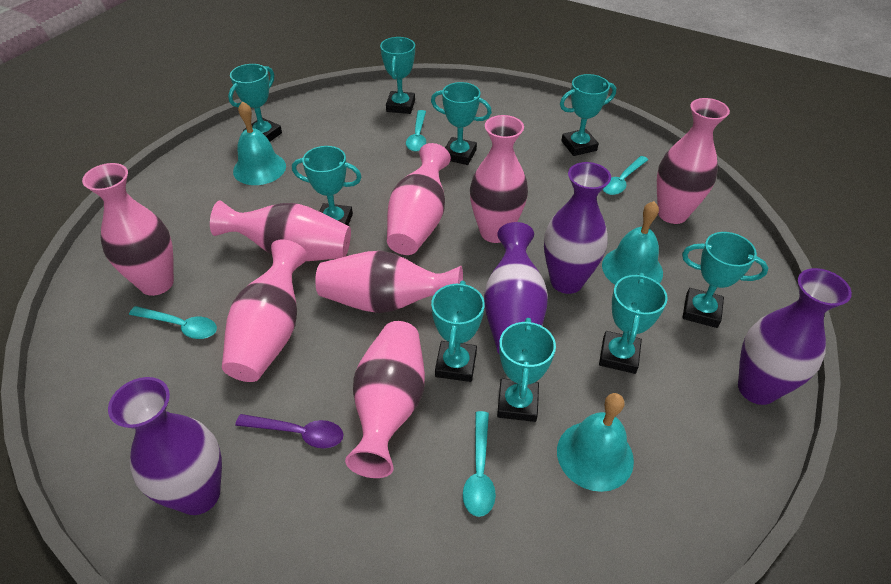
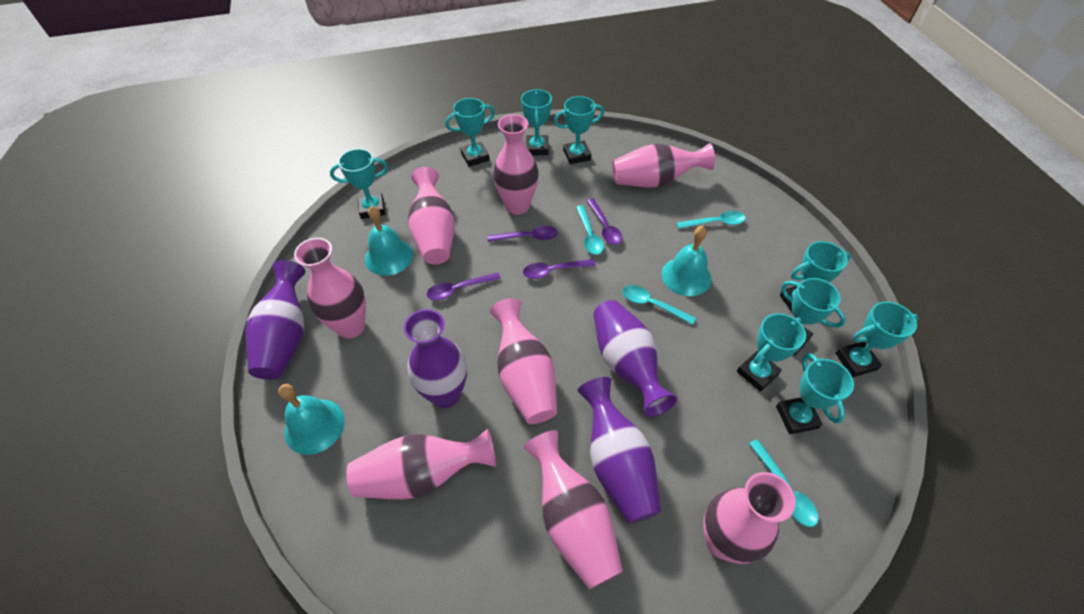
purple spoon: [235,414,343,448] = 1 -> [427,273,501,300] [488,226,558,242] [523,259,596,279] [587,198,623,245] = 4

